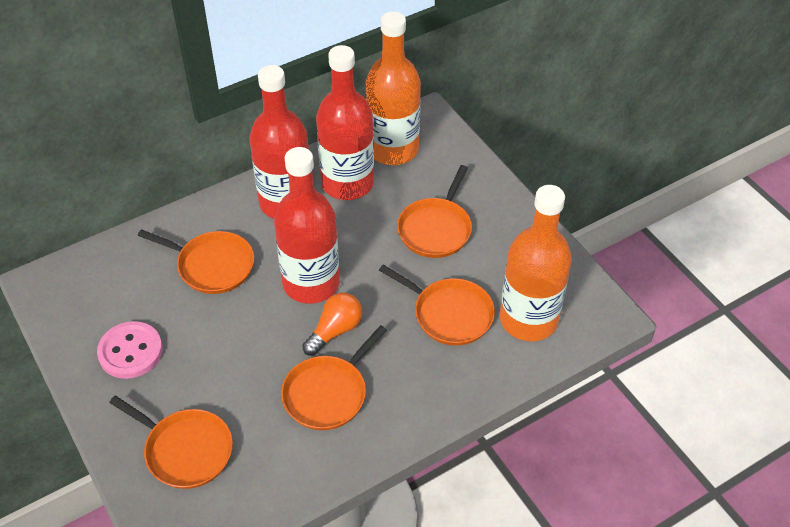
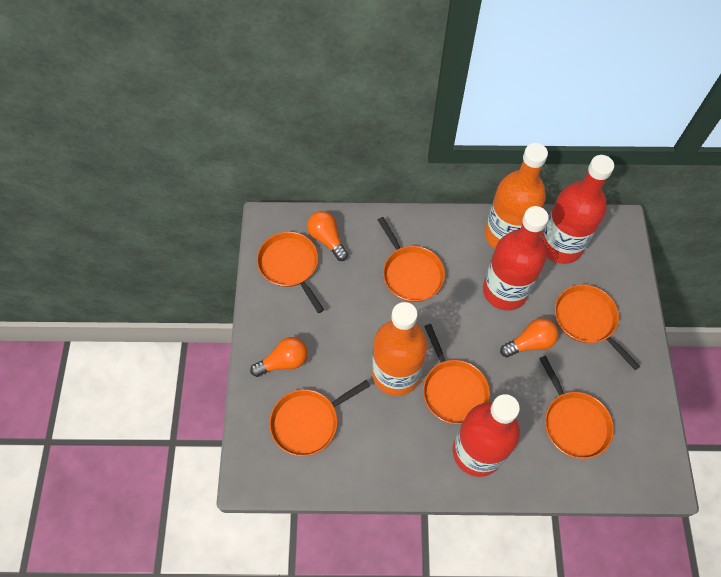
orange light bulb: [302,293,362,356] = 1 -> [250,337,308,377] [307,211,348,261] [500,318,558,358] = 3
orange pan: [109,396,233,489] [138,229,254,294] [281,325,387,430] [379,264,495,346] [397,165,472,258] = 5 -> [257,232,324,313] [269,380,370,456] [378,217,445,302] [423,324,490,424] [539,356,614,459] [555,285,640,370] = 6
pink button: [97,321,163,379] = 1 -> none = 0

